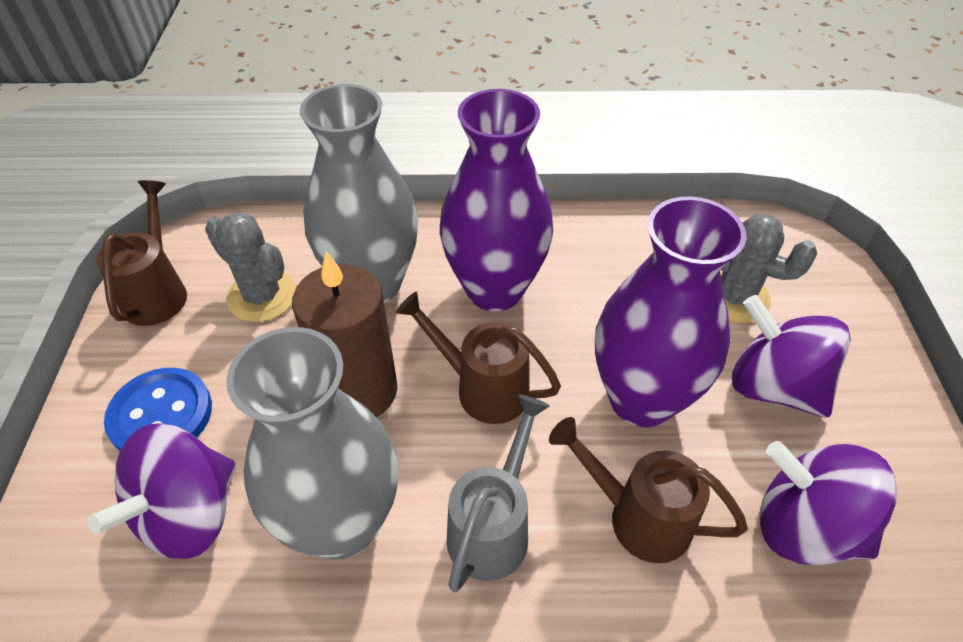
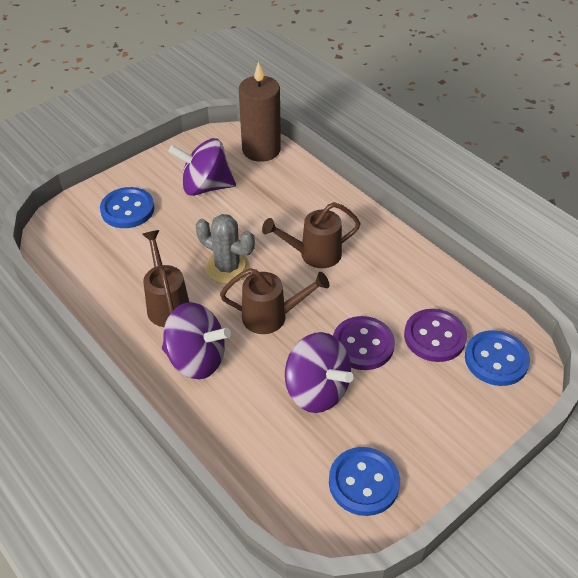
blue button: [104,368,212,451] = 1 -> [100,187,154,228] [329,447,400,516] [465,330,530,386] = 3
grey cactus: [205,212,296,322] [720,213,817,323] = 2 -> [196,214,255,284] = 1
grey vase: [226,327,398,559] [300,84,418,303] = 2 -> none = 0
grey watering can: [447,394,550,592] = 1 -> none = 0
purple button: none = 0 -> [333,316,395,370] [404,309,467,362] = 2
purple vase: [440,89,553,311] [595,197,747,427] = 2 -> none = 0

